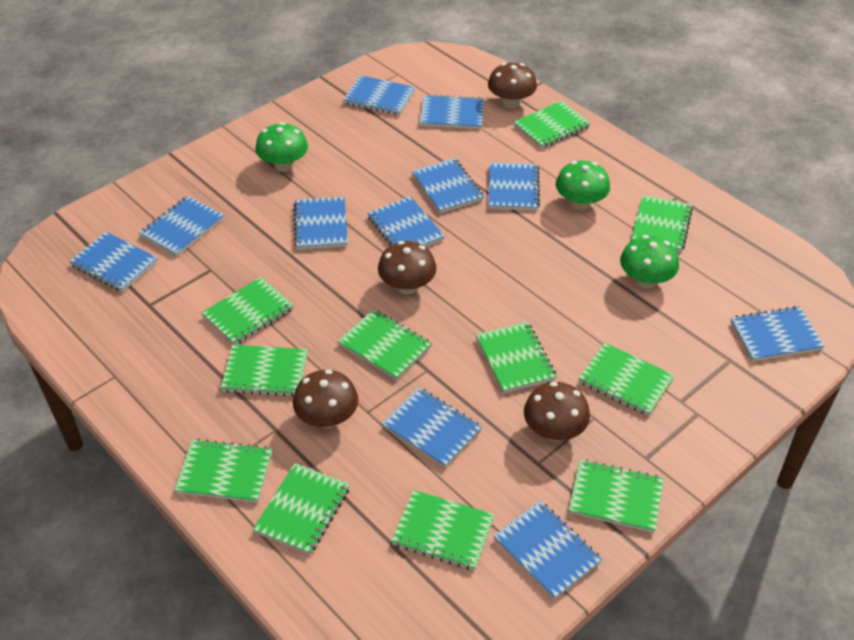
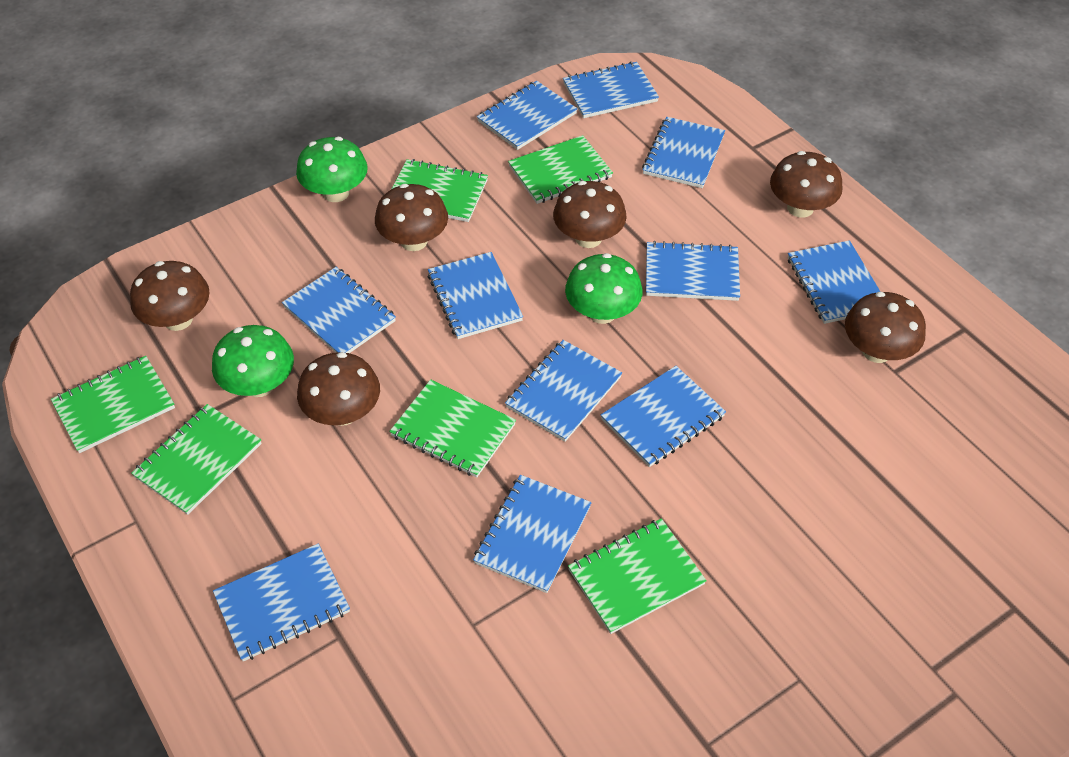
brown mushroom: [293,369,358,428] [378,241,437,295] [488,63,537,109] [524,382,590,441] = 4 -> [130,261,210,331] [297,352,380,426] [375,184,448,251] [553,181,627,248] [770,151,843,218] [845,292,926,363] = 6
green notebook: [174,439,272,503] [202,277,294,345] [221,345,308,397] [253,463,350,555] [338,309,432,380] [391,490,495,570] [476,322,557,393] [514,101,591,148] [569,460,664,533] [578,343,675,416] [631,195,693,252] = 11 -> [51,356,175,453] [131,404,262,515] [389,379,516,478] [392,159,488,222] [508,135,613,204] [568,518,707,634] = 6

